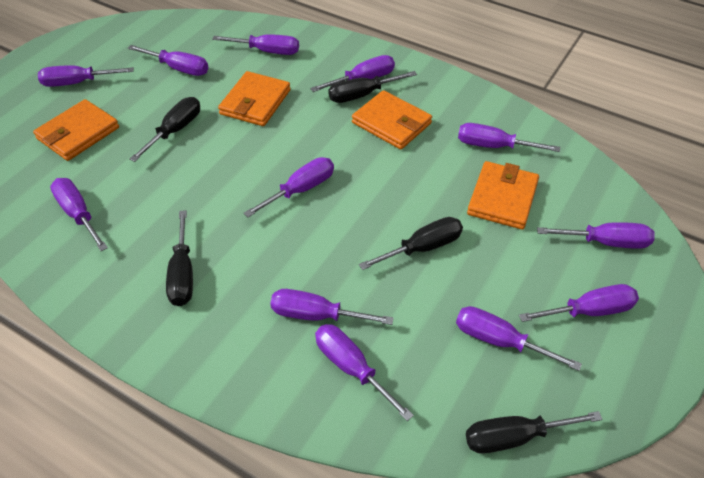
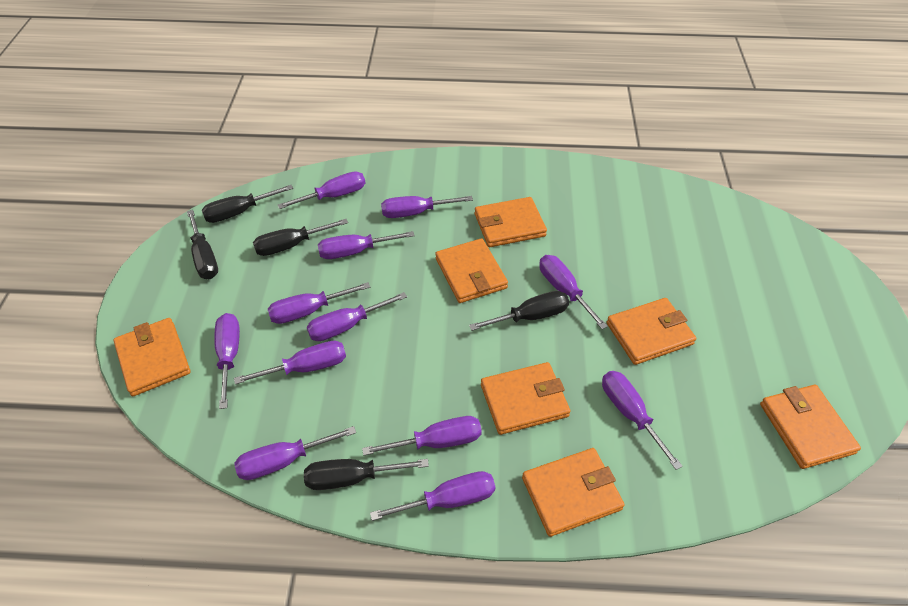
orange wallet: [33,99,119,161] [218,71,291,126] [352,90,432,149] [467,161,539,229] = 4 -> [113,318,191,396] [435,238,508,303] [475,197,547,247] [481,362,571,435] [522,448,625,537] [607,298,696,365] [760,384,861,469] = 7

